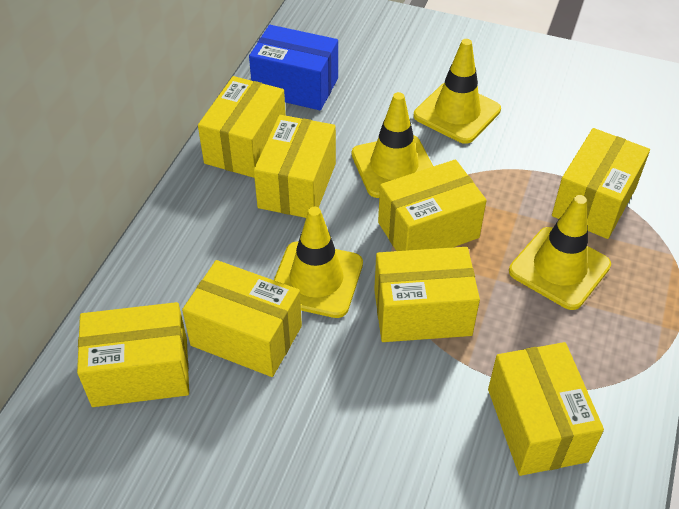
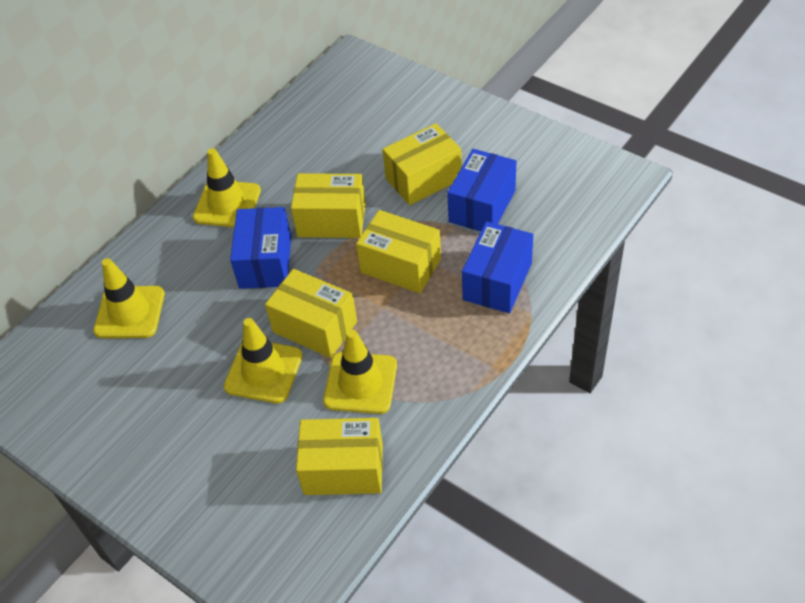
blue box: [249,25,338,110] = 1 -> [230,207,291,289] [447,149,516,231] [462,221,533,313] = 3
yellow box: [77,302,189,407] [182,260,302,377] [198,76,286,178] [254,115,336,218] [374,247,480,342] [378,159,487,251] [488,342,604,476] [552,128,650,239] = 8 -> [265,269,357,358] [291,173,366,238] [296,418,383,495] [356,210,441,293] [382,123,462,205] = 5

